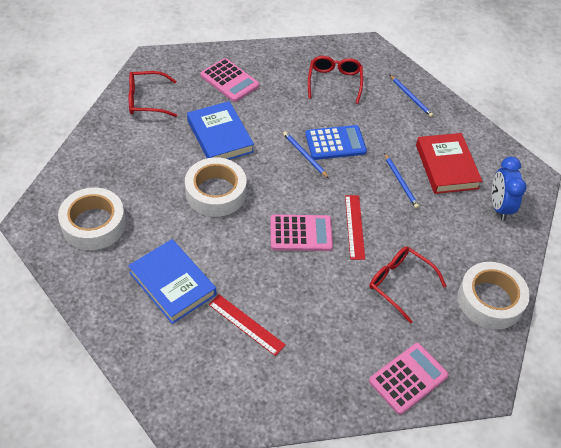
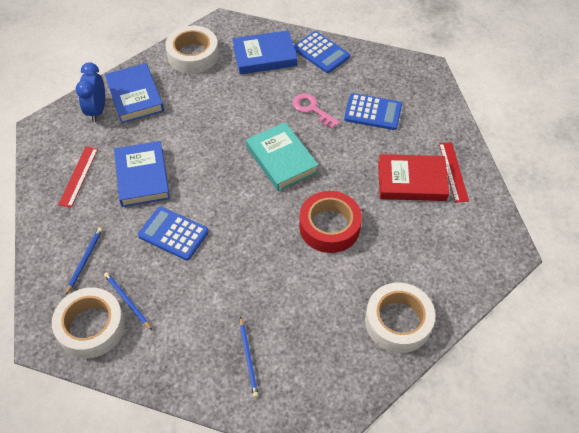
blue book: [128,239,216,324] [187,101,254,160] = 2 -> [105,63,164,123] [114,141,170,207] [232,30,297,74] = 3
blue calculator: [305,125,367,160] = 1 -> [138,207,209,261] [294,31,350,73] [344,93,402,130] = 3
pink calculator: [200,58,260,102] [270,215,333,251] [369,343,449,415] = 3 -> none = 0
pink key: none = 0 -> [293,93,340,129] = 1
red glasses: [129,71,177,117] [308,56,363,104] [369,246,446,324] = 3 -> none = 0
red tape: none = 0 -> [299,191,362,253] = 1
turquoise book: none = 0 -> [246,122,318,191] = 1

